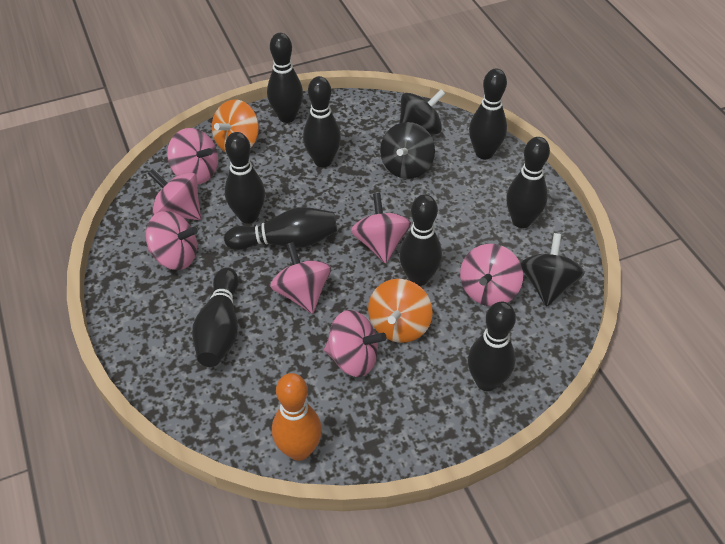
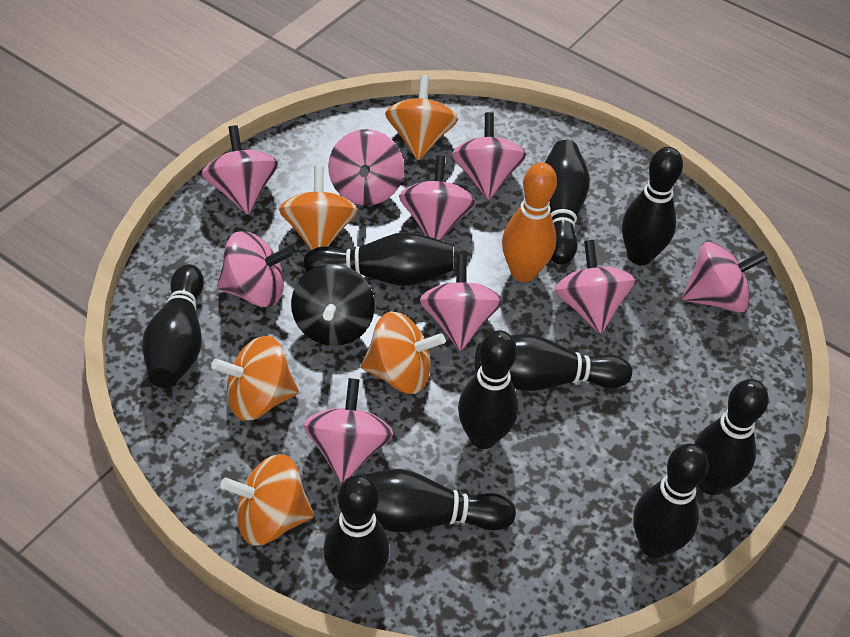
black bowling pin: [192,267,239,367] [224,207,337,250] [225,132,265,223] [267,33,303,123] [303,76,341,167] [399,194,442,286] [468,301,516,391] [469,68,507,159] [506,137,550,228] = 9 -> [142,264,204,388] [303,232,454,286] [323,475,389,590] [364,469,516,532] [458,330,519,449] [475,334,632,391] [545,140,590,265] [622,147,683,265] [633,444,709,558] [694,379,769,495] = 10
black spinning top: [380,122,435,179] [400,89,446,134] [521,233,585,307] = 3 -> [291,264,375,346] = 1
orange spinning top: [212,99,259,152] [368,279,433,343] = 2 -> [211,336,299,420] [220,454,314,546] [279,166,358,250] [361,312,445,394] [385,75,458,160] = 5
pink spinning top: [146,211,198,270] [148,169,201,220] [167,128,218,184] [270,242,331,314] [324,310,386,377] [351,193,411,264] [460,244,523,306] = 7 -> [202,125,278,215] [217,231,294,307] [304,378,393,483] [328,129,404,205] [399,156,476,240] [420,254,502,351] [452,112,526,200] [554,240,635,334] [682,241,768,313] = 9

